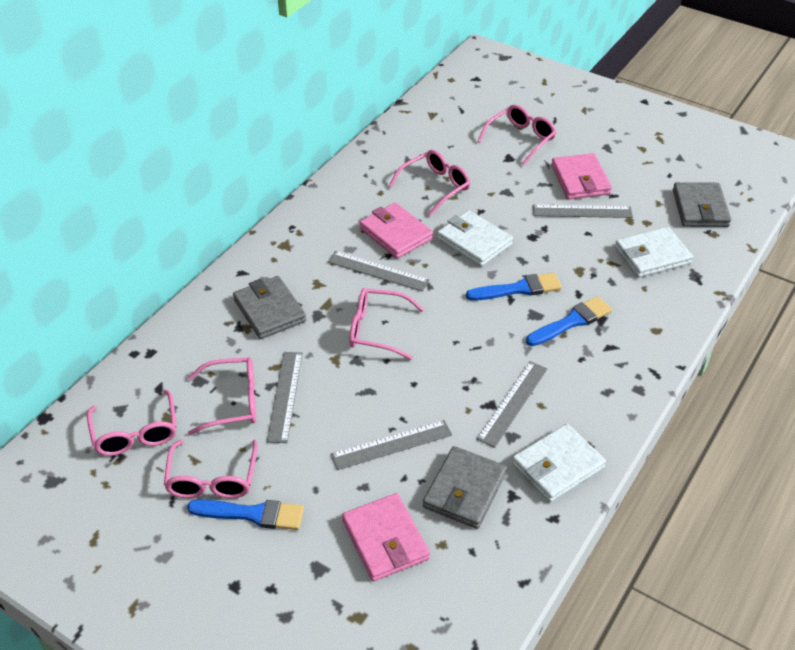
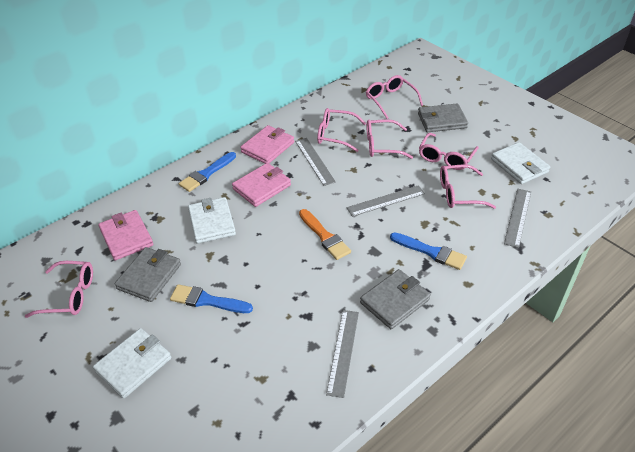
grey ruler: [267,352,303,443] [328,251,430,292] [331,420,452,470] [477,361,547,448] [533,205,633,218] = 5 -> [295,138,336,186] [326,310,359,398] [347,185,425,217] [504,189,531,248] = 4
orange brush: none = 0 -> [299,209,351,260] = 1

